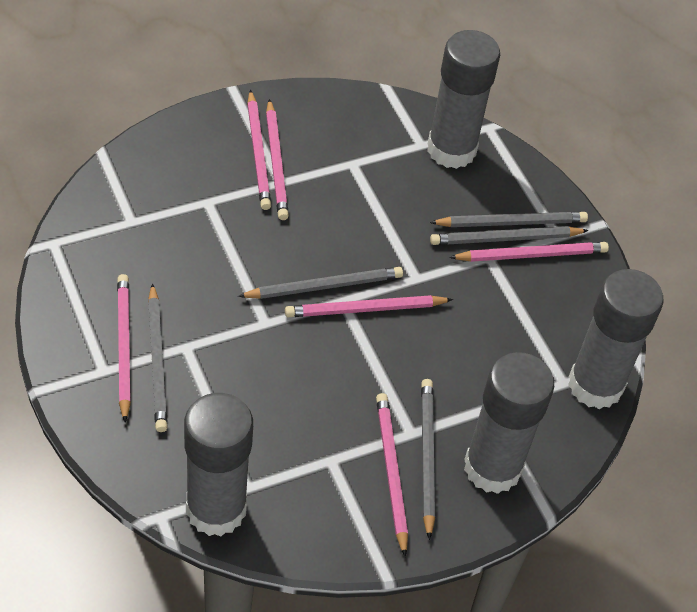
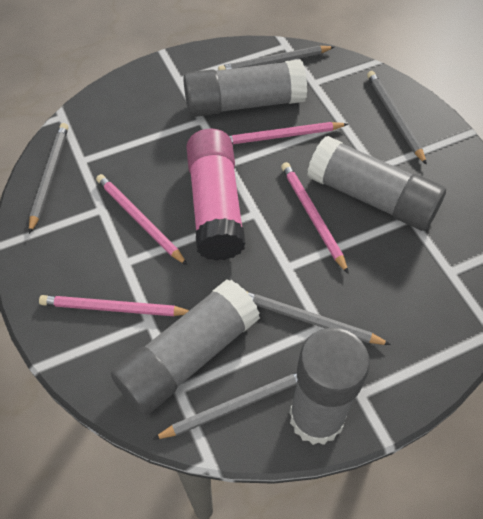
pink glue stick: none = 0 -> [186,129,246,261] = 1
pink pencil: [117,274,131,423] [247,90,271,210] [266,99,289,220] [285,295,453,317] [376,393,408,557] [449,242,609,262] = 6 -> [39,295,189,316] [96,174,187,265] [229,122,348,144] [281,162,349,274] = 4

